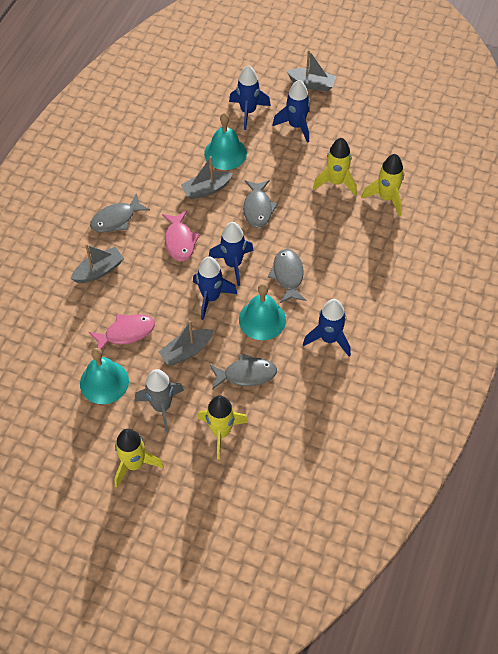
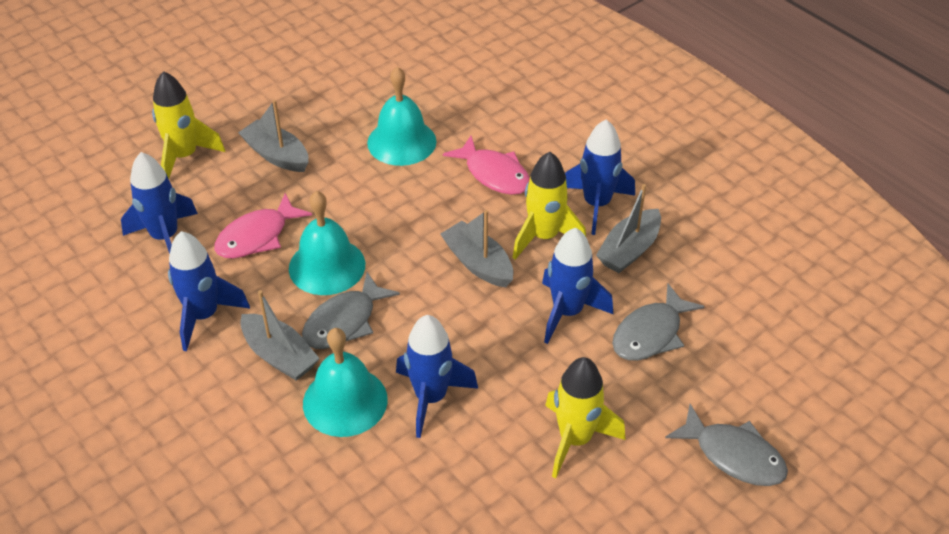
grey fish: [90,193,150,233] [209,353,277,390] [243,180,278,228] [268,249,306,303] = 4 -> [302,272,400,349] [612,284,705,361] [665,404,788,486] = 3
grey rocket: [135,369,184,433] = 1 -> none = 0
yellow rocket: [114,429,164,488] [197,395,248,459] [313,138,357,196] [362,154,404,216] = 4 -> [152,71,225,179] [512,152,586,260] [545,357,625,478] = 3

